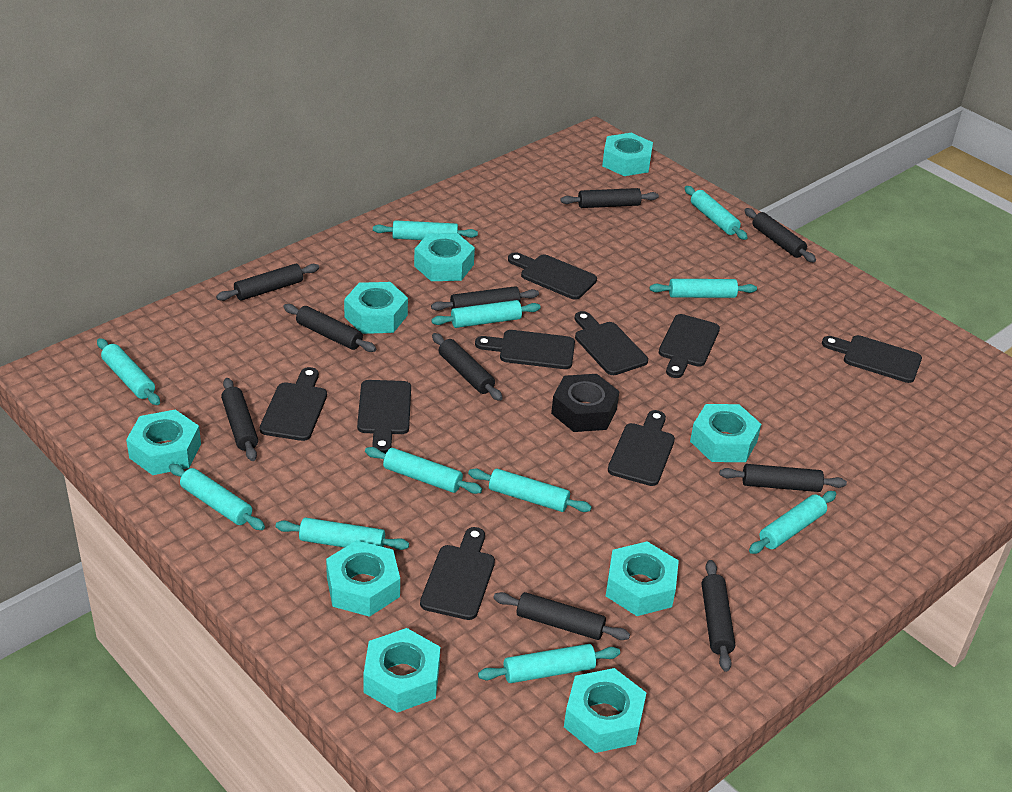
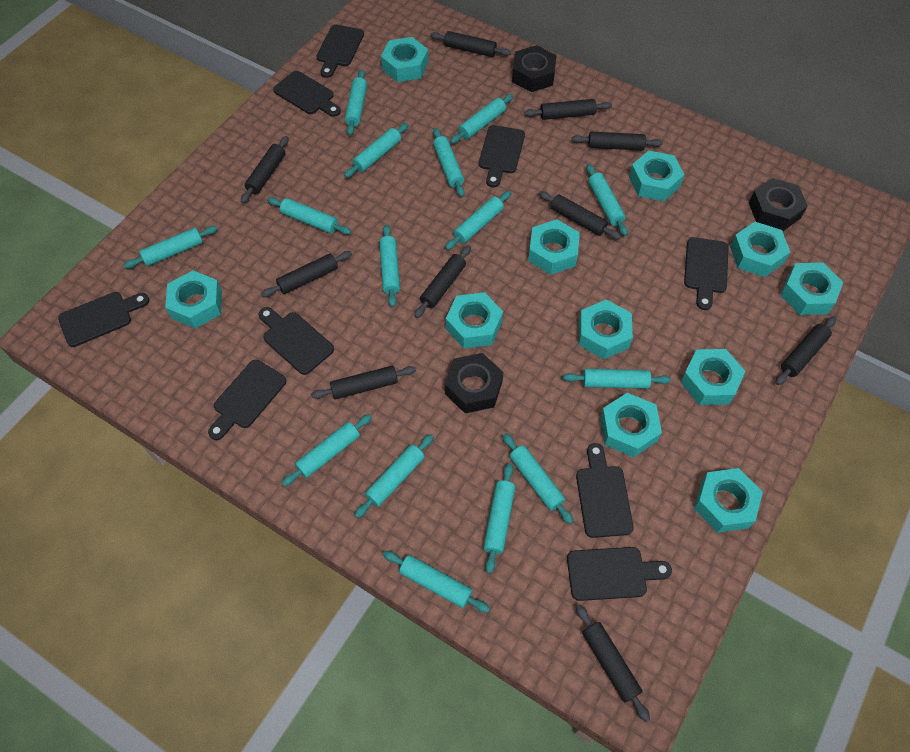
black nut: [551,374,620,432] = 1 -> [444,353,503,413] [512,45,556,92] [749,178,808,231] = 3
turquoise nut: [126,410,201,475] [326,540,400,617] [344,282,408,334] [363,628,440,713] [414,233,475,281] [564,668,646,753] [602,133,653,176] [606,542,679,616] [690,404,761,462] = 9 -> [165,271,222,329] [381,37,428,82] [446,292,503,348] [528,219,580,275] [579,300,633,359] [600,393,662,457] [629,150,685,201] [680,349,745,405] [694,468,763,533] [730,222,790,277] [780,263,844,315] = 11
turquoise rolling pin: [97,338,160,405] [169,464,265,530] [276,517,409,550] [365,447,482,494] [373,220,478,240] [431,300,541,328] [468,469,592,512] [478,644,620,683] [650,279,757,298] [685,186,748,240] [749,491,836,554] = 11 -> [124,226,218,268] [267,197,351,235] [281,414,372,486] [344,123,409,178] [345,70,367,135] [354,434,434,518] [379,225,400,307] [383,551,490,613] [433,128,465,197] [445,191,511,250] [450,94,513,144] [483,463,515,574] [502,433,574,524] [563,369,671,389] [586,164,628,236] = 15

